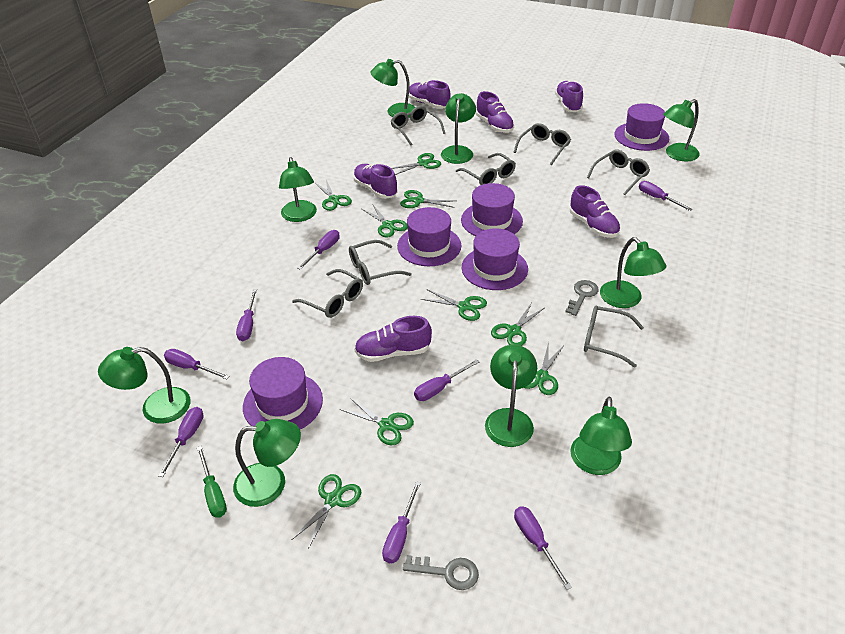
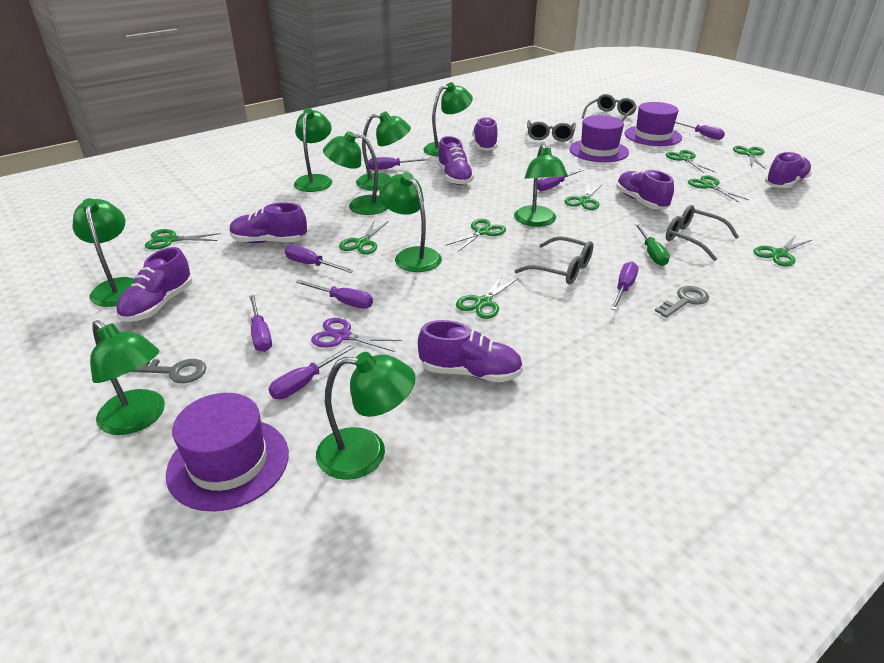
grey glasses: [292,269,363,318] [349,240,412,285] [391,106,445,145] [456,153,516,185] [514,123,571,165] [584,305,644,368] [587,150,650,195] = 7 -> [515,236,593,284] [527,120,576,142] [582,94,637,121] [666,205,739,261] = 4
purple hat: [243,357,323,429] [397,207,461,266] [461,183,523,236] [462,228,528,290] [614,103,669,151] = 5 -> [166,393,289,511] [569,115,629,162] [625,102,682,146] = 3
purple scissors: none = 0 -> [311,318,402,352] = 1
purple shoe: [353,164,398,199] [354,316,432,362] [409,80,451,109] [476,91,514,133] [555,81,583,112] [570,185,620,238] = 6 -> [116,247,192,322] [230,203,307,243] [418,320,523,382] [437,136,474,185] [472,117,498,151] [616,169,674,209] [765,152,812,188] = 7

